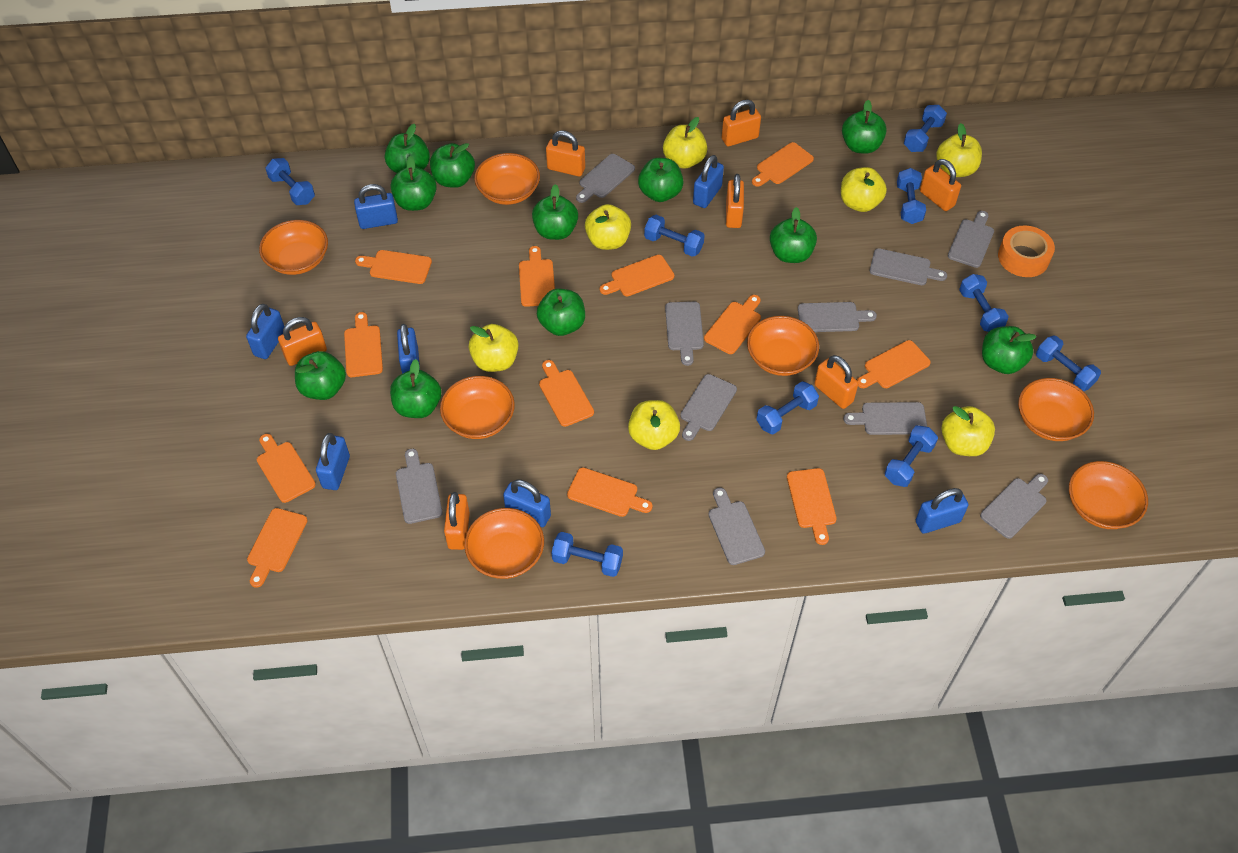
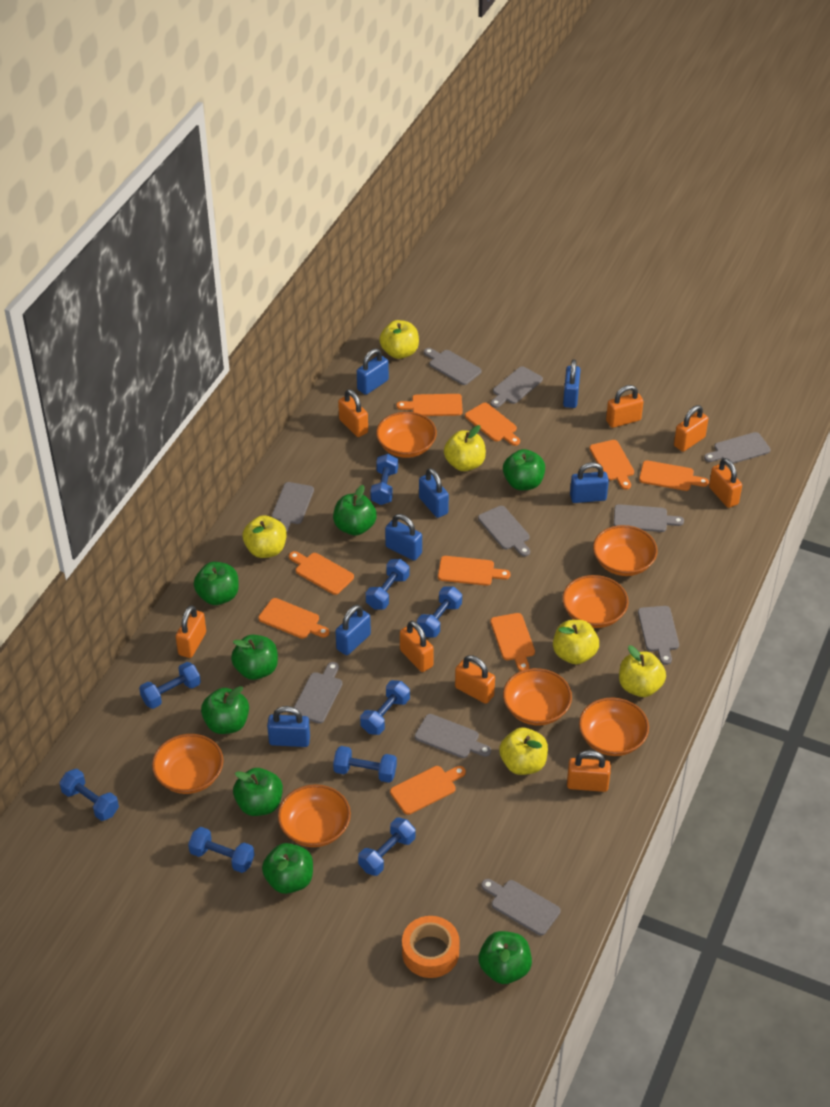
green apple: [295,351,346,400] [385,124,430,173] [390,359,441,418] [391,156,437,211] [430,143,475,188] [532,184,578,240] [537,289,585,336] [638,158,684,202] [770,207,817,263] [842,100,887,154] [982,326,1037,374] = 11 -> [194,562,239,605] [201,686,249,734] [231,635,278,680] [233,768,283,816] [262,843,313,894] [333,485,377,536] [479,931,532,984] [503,449,545,490] = 8
orange cutting board: [247,508,308,588] [257,434,316,503] [344,312,383,377] [355,250,432,284] [519,246,555,307] [539,360,594,427] [567,467,653,517] [600,255,674,296] [704,295,761,354] [752,142,814,187] [787,468,837,545] [857,340,931,388] = 12 -> [258,598,329,639] [289,551,354,595] [390,766,466,815] [396,394,463,416] [438,556,510,586] [465,403,520,446] [490,613,535,671] [589,440,634,490] [639,460,709,491] = 9
orange padlock: [278,317,327,366] [444,492,470,550] [546,130,585,177] [722,100,761,146] [726,174,744,228] [814,355,858,409] [920,159,961,211] = 7 -> [176,605,206,658] [338,389,368,437] [400,621,434,672] [455,655,495,704] [567,750,611,792] [606,385,644,428] [674,405,708,452] [709,458,742,508] = 8
yellow apple: [469,324,519,372] [585,204,631,250] [628,400,680,450] [663,117,707,169] [841,167,887,212] [936,123,982,177] [941,406,995,456] = 7 -> [243,515,287,558] [379,320,419,359] [444,425,486,471] [499,728,548,775] [553,620,599,664] [619,646,666,697] = 6

